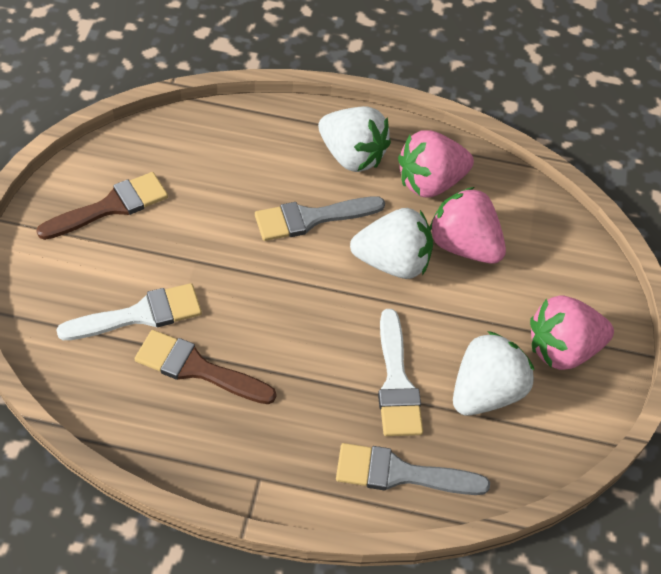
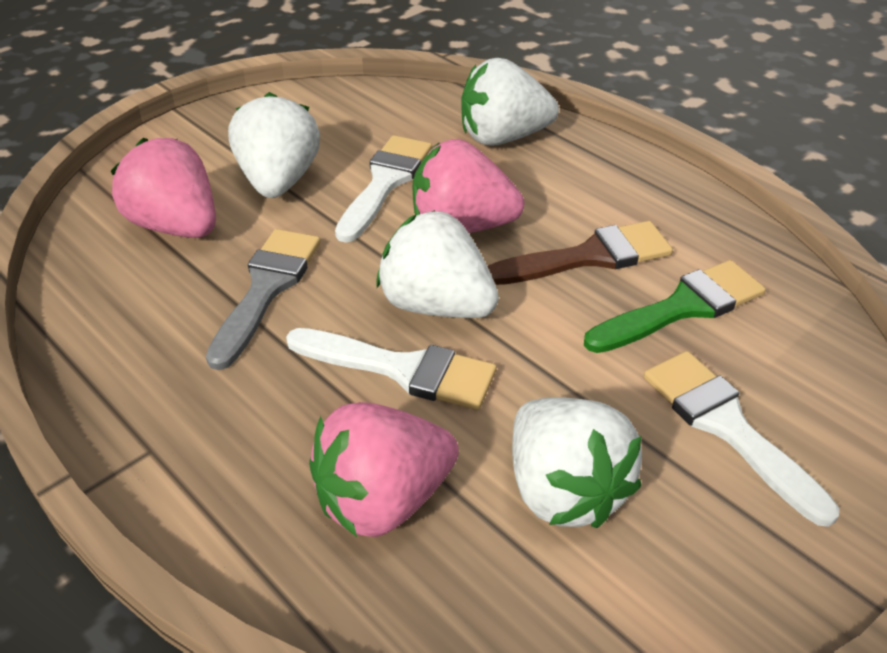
brown brush: [36,172,168,240] [135,330,277,404] = 2 -> [487,221,673,285] = 1
green brush: none = 0 -> [584,260,766,353] = 1
grey brush: [255,196,385,241] [336,443,490,495] = 2 -> [206,229,321,370] = 1
white brush: [56,283,202,340] [378,309,423,436] = 2 -> [286,328,497,410] [335,135,432,243] [644,351,839,527] = 3
white strawberry: [318,106,391,172] [350,208,433,279] [453,331,535,416] = 3 -> [228,92,320,198] [377,210,499,318] [461,58,559,146] [512,397,642,528] = 4

